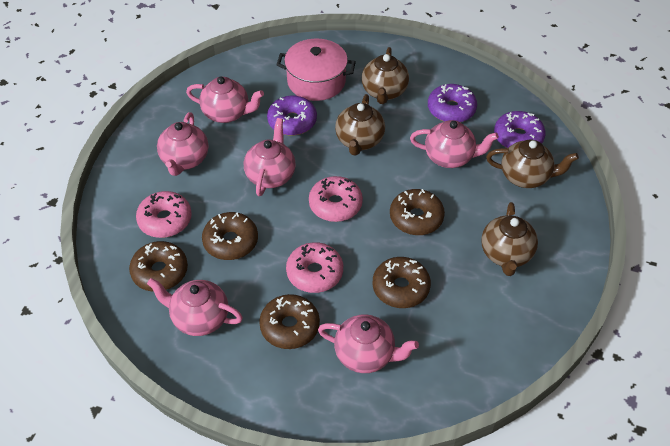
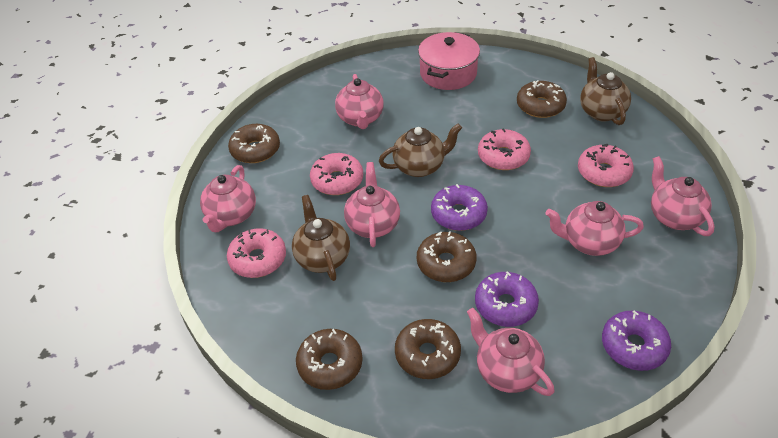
brown teapot: [335,94,385,155] [362,47,409,104] [481,202,538,276] [486,140,579,188] = 4 -> [292,195,350,281] [379,124,462,177] [580,57,631,125] = 3
pink donut: [136,191,192,238] [286,242,343,293] [309,176,363,222] = 3 -> [227,228,286,278] [310,153,363,195] [478,128,531,170] [578,144,634,187] = 4

